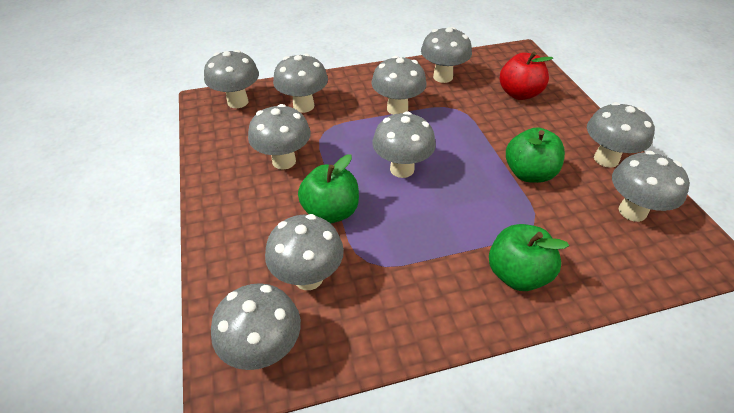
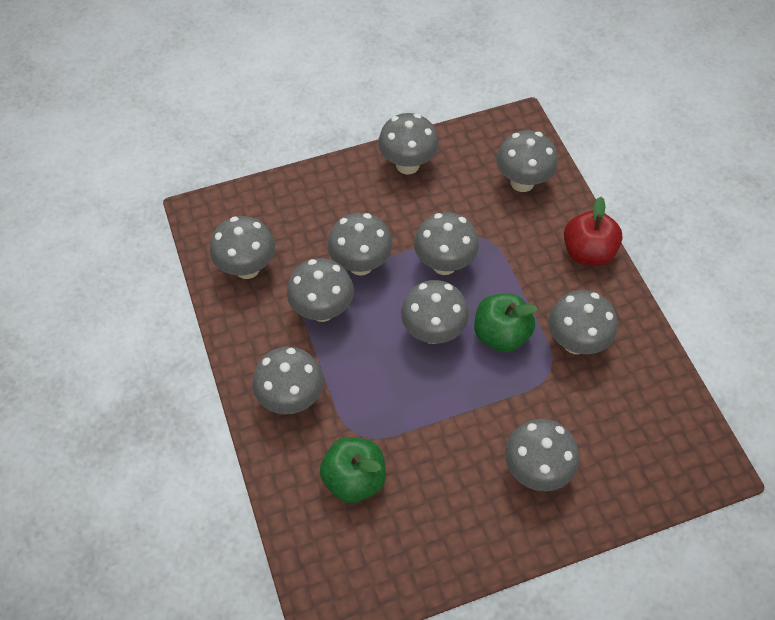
green apple: [298,154,359,223] [489,224,569,291] [506,127,565,183] = 3 -> [320,437,386,503] [474,293,538,352] = 2

